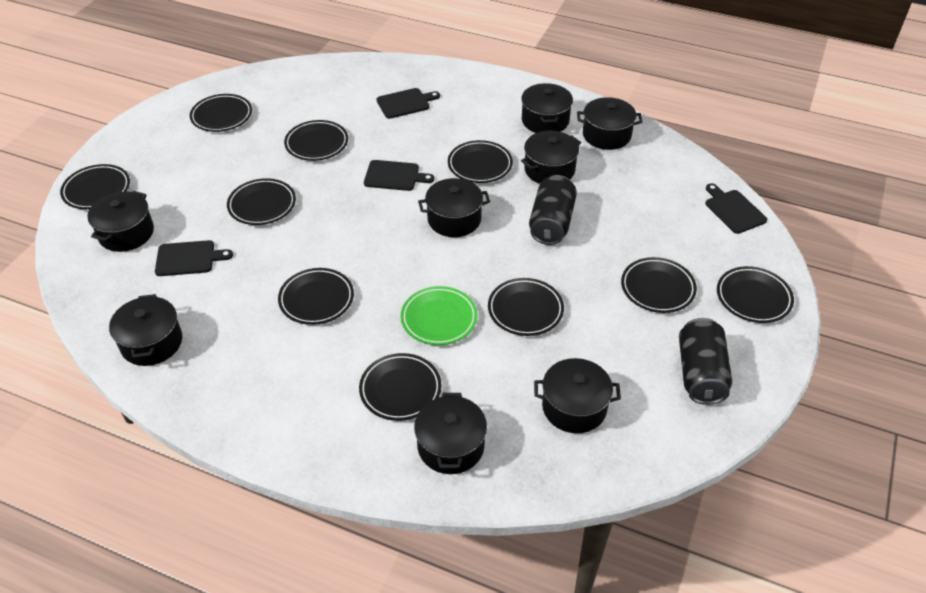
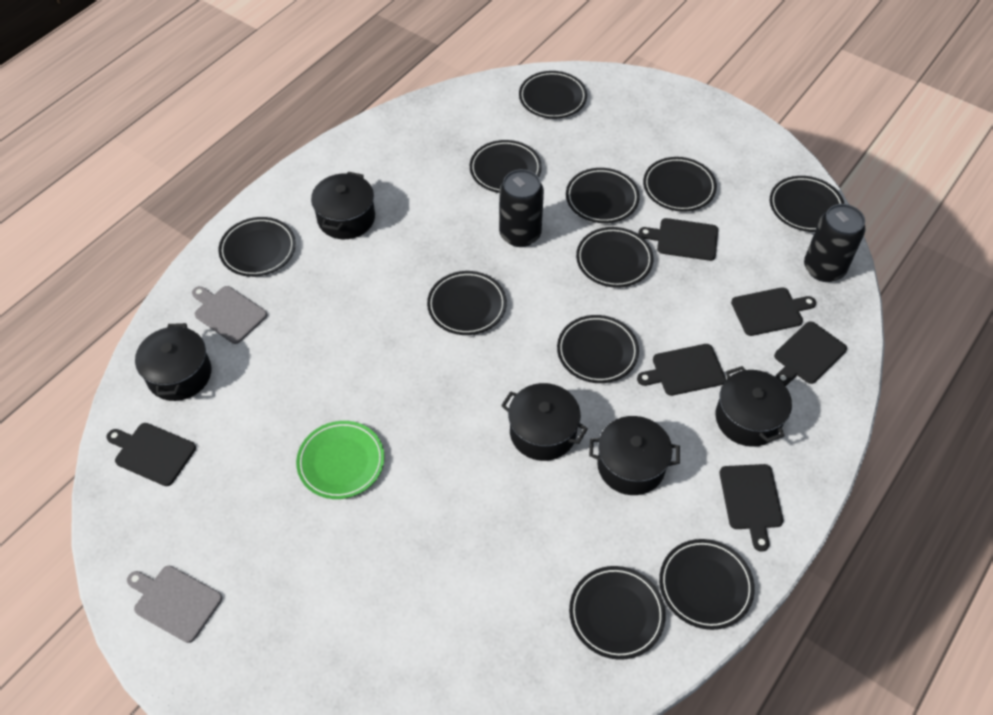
black cutting board: [155,240,233,276] [364,160,434,191] [377,88,440,119] [705,183,767,234] = 4 -> [107,423,196,486] [637,344,726,396] [638,218,718,261] [719,464,783,552] [731,287,816,336] [774,321,847,386] = 6
black plate: [60,164,130,209] [190,94,252,132] [227,178,296,225] [278,268,354,325] [284,120,348,161] [359,353,442,421] [448,140,513,183] [488,278,564,336] [621,257,697,313] [717,266,794,323] = 10 -> [219,217,296,277] [427,271,507,335] [470,140,542,193] [519,71,587,119] [557,315,639,383] [566,168,640,223] [569,566,666,660] [576,227,653,288] [643,157,717,212] [659,539,755,630] [770,176,844,232] = 11
black pot: [87,191,154,252] [109,294,182,366] [414,393,487,474] [418,178,490,237] [521,83,573,133] [521,131,581,184] [534,358,621,433] [577,97,642,150] = 8 -> [135,323,211,401] [311,172,375,239] [501,383,588,461] [589,416,680,495] [716,366,792,447] = 5
grey cutting board: none = 0 -> [127,566,222,643] [192,286,267,344] = 2

